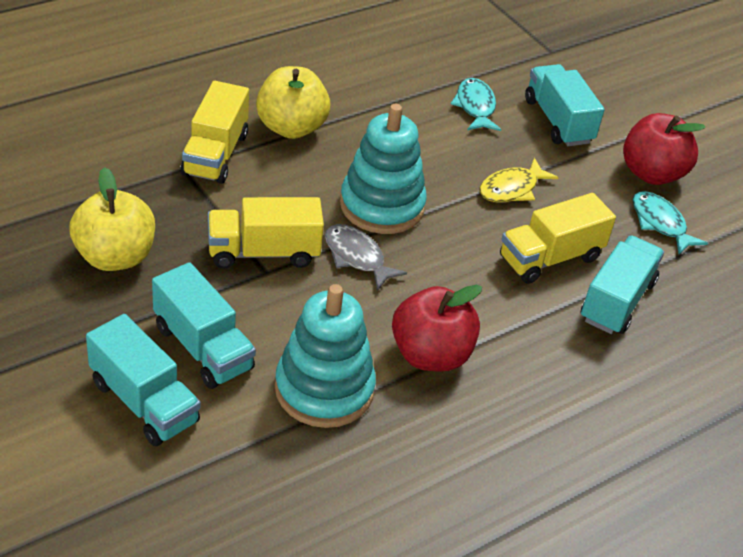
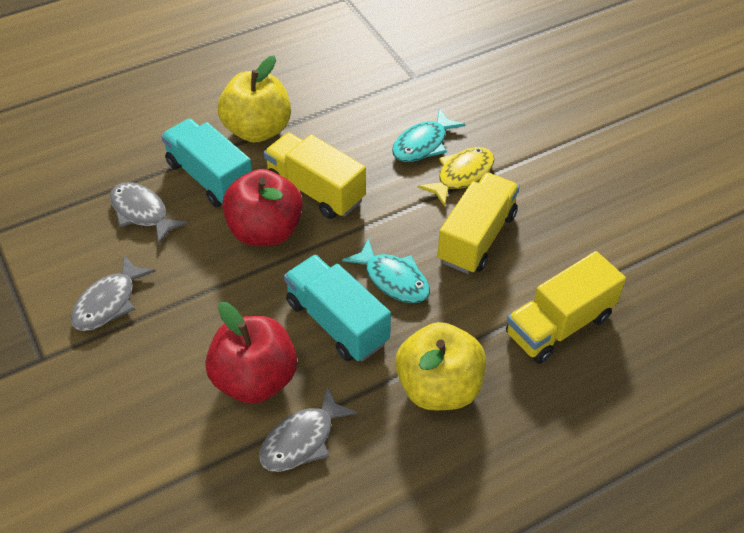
grey fish: [325,224,407,291] = 1 -> [71,255,156,331] [110,182,188,244] [260,386,358,472] = 3
turquoise stacking toy: [275,284,376,428] [340,104,427,234] = 2 -> none = 0
turquoise truck: [86,314,200,446] [152,262,256,389] [525,64,605,146] [581,235,664,334] = 4 -> [161,118,252,207] [284,255,391,361] = 2

